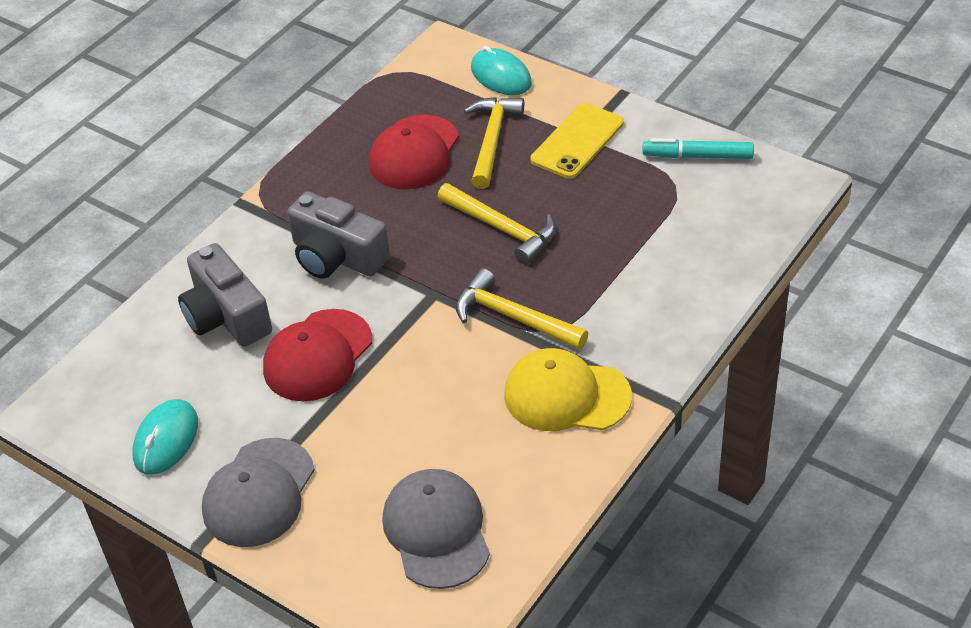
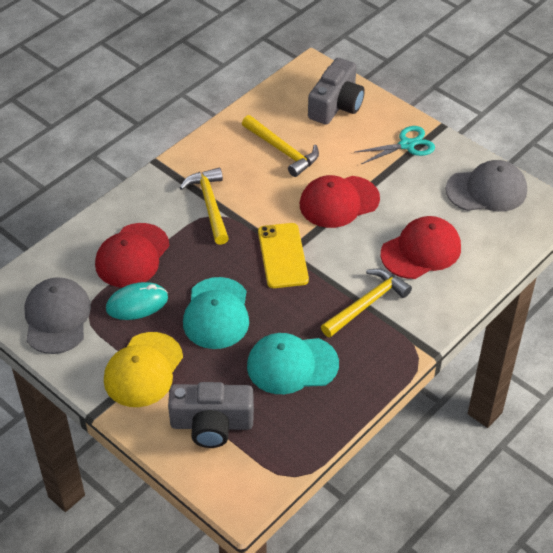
red cap: [263,309,372,401] [369,115,459,190] = 2 -> [95,223,169,288] [300,175,380,228] [380,216,461,279] = 3
turquoise cap: none = 0 -> [183,277,249,349] [247,333,339,394] = 2
turquoise marker: [642,138,754,159] = 1 -> none = 0
turquoise mouse: [132,399,198,475] [471,46,532,95] = 2 -> [106,282,168,320] = 1
turquoise scissors: none = 0 -> [355,126,435,164] = 1

